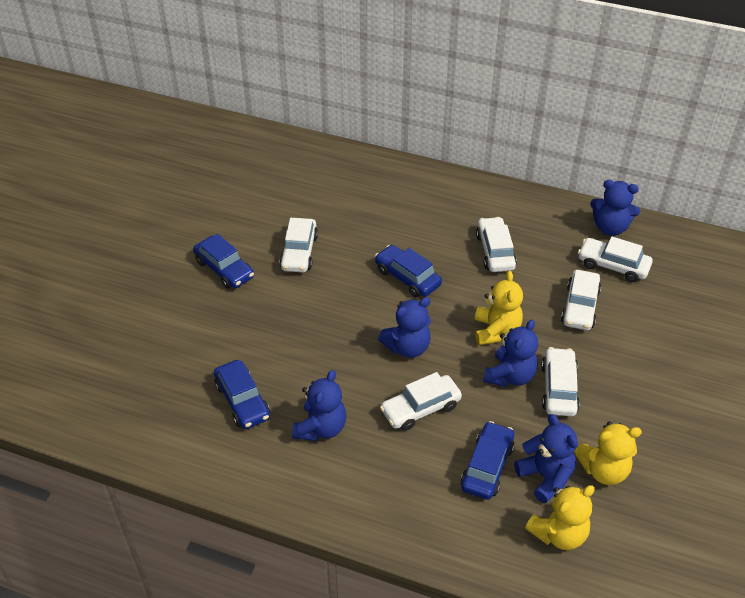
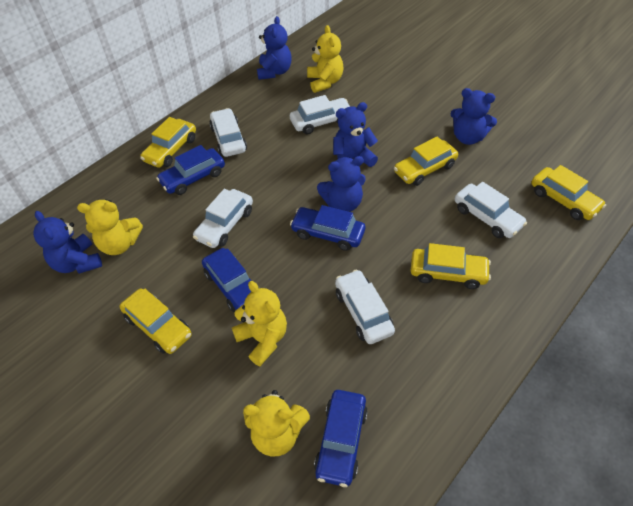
white car: [280,218,318,273] [380,372,462,431] [476,217,517,272] [541,347,580,416] [561,270,601,330] [578,237,653,282] = 6 -> [193,189,253,248] [209,108,247,157] [290,95,350,134] [335,269,395,344] [455,182,527,238] = 5
yellow car: none = 0 -> [120,288,192,354] [140,117,196,168] [394,136,458,186] [411,243,491,289] [531,165,606,220] = 5
yellow teddy bear: [475,271,523,345] [525,485,595,550] [574,422,642,485] = 3 -> [77,199,143,255] [232,281,287,366] [243,390,310,457] [307,25,344,93] = 4

